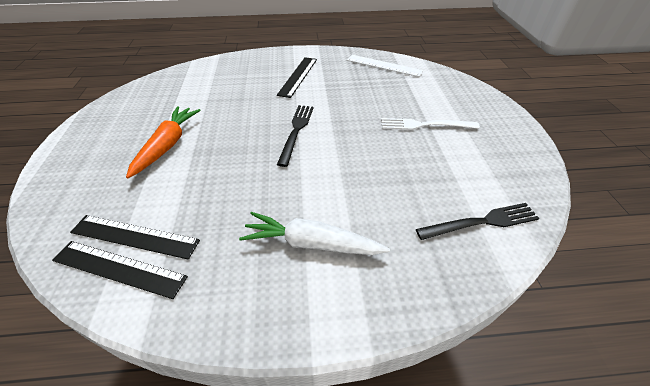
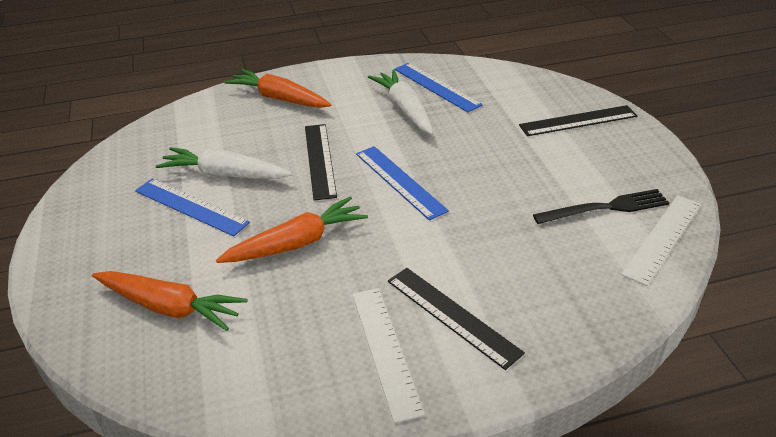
black fork: [277,105,314,167] [416,203,539,240] = 2 -> [533,189,669,224] = 1
blue ruler: none = 0 -> [135,179,250,236] [356,146,449,221] [394,63,483,112] = 3
orange carrot: [126,106,200,178] = 1 -> [92,271,247,331] [216,197,368,263] [224,69,331,108] = 3
white carrot: [239,212,390,255] = 1 -> [156,147,293,179] [368,70,433,135] = 2
white fork: [381,118,480,130] = 1 -> none = 0
white ruler: [347,55,423,77] = 1 -> [352,288,425,423] [621,195,701,286] = 2

